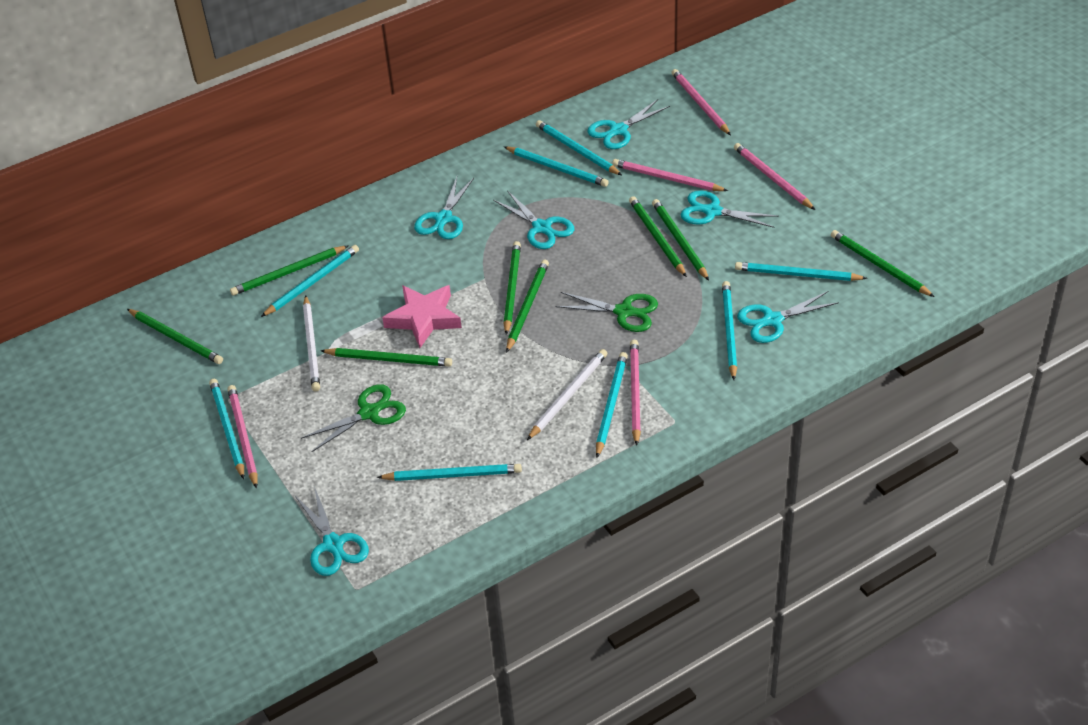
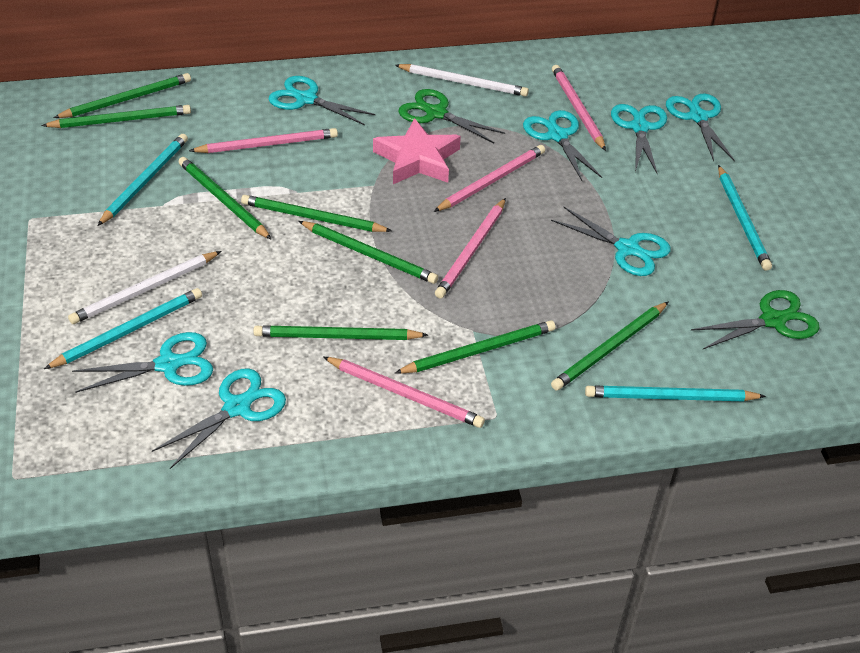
turquoise pencil: [209,379,244,479] [261,245,359,317] [377,464,522,481] [504,146,609,187] [536,120,622,175] [596,352,628,457] [722,281,737,380] [735,262,867,281] = 8 -> [44,288,202,369] [98,134,188,226] [585,386,766,401] [718,165,772,271] = 4
turquoise scissors: [295,486,369,576] [414,177,474,239] [493,190,574,249] [587,99,670,149] [681,190,779,228] [737,291,839,343] = 6 -> [72,332,213,393] [152,368,286,469] [269,76,375,125] [523,110,602,181] [551,207,671,276] [611,104,667,174] [666,93,735,161] = 7

